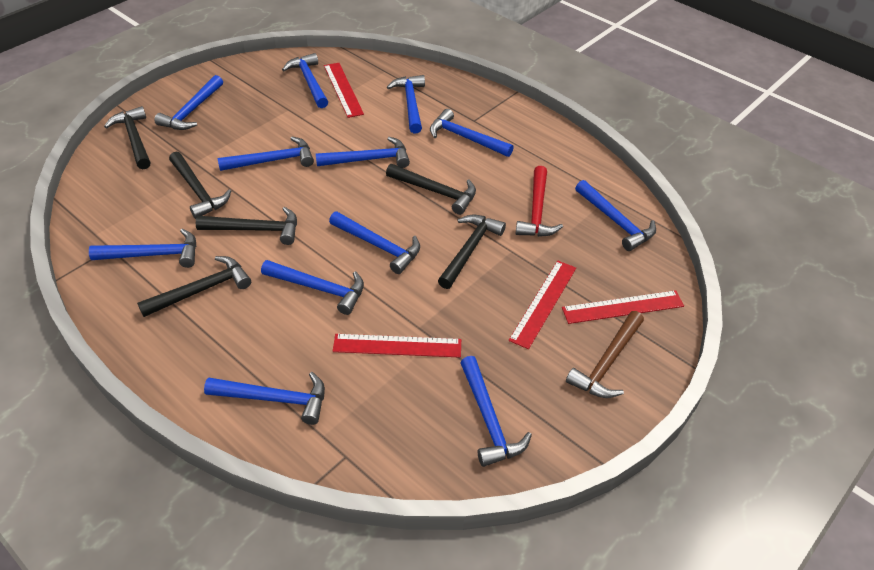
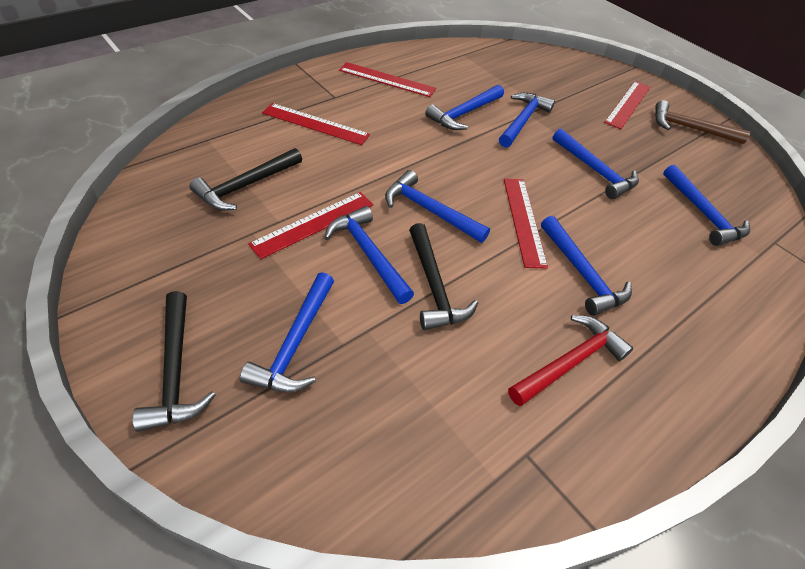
black hammer: [104,106,150,169] [137,256,251,317] [169,152,231,219] [196,207,297,245] [386,164,476,215] [438,215,506,289] = 6 -> [132,291,215,432] [190,148,302,211] [409,223,478,330] = 3
blue hammer: [89,229,196,268] [154,75,223,130] [204,372,325,425] [218,137,314,171] [261,260,364,315] [282,53,328,108] [316,137,410,168] [329,212,420,274] [387,75,425,133] [430,109,514,157] [460,356,532,467] [575,180,656,251] = 12 -> [240,272,334,393] [324,206,414,304] [385,170,490,243] [425,85,504,130] [499,92,555,148] [541,216,632,316] [552,129,639,199] [663,165,750,246] = 8
red ruler: [324,63,364,118] [333,334,461,358] [509,261,576,349] [562,290,684,324] = 4 -> [248,192,374,259] [262,103,370,145] [339,62,436,97] [504,179,548,269] [604,81,650,129] = 5

